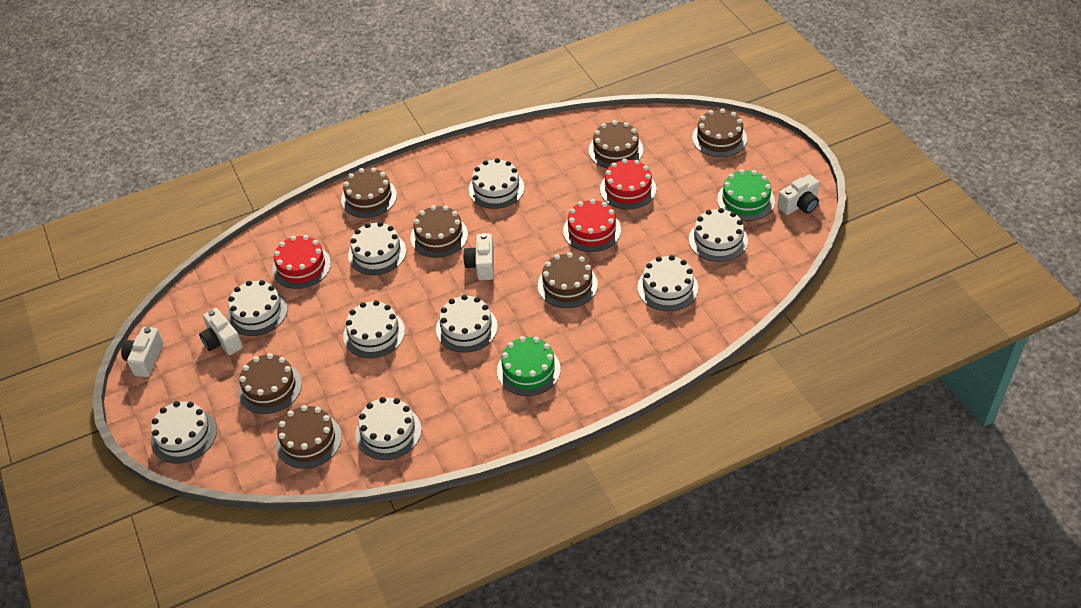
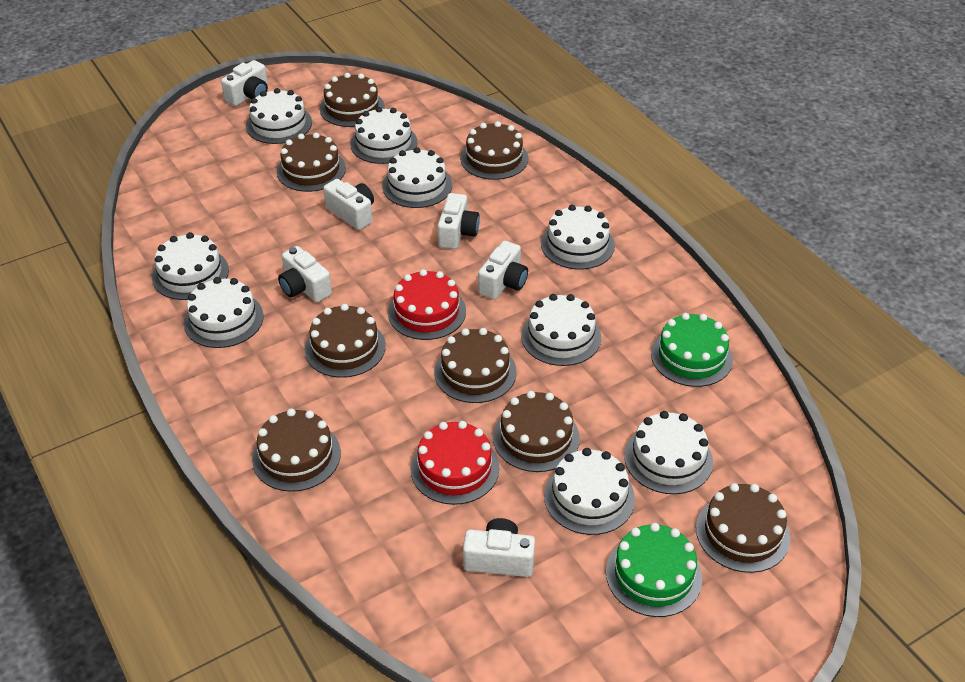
brown cake: [238,353,302,414] [276,405,342,469] [341,167,397,218] [410,205,468,258] [538,252,598,308] [589,120,643,169] [692,108,747,157] = 7 -> [252,408,341,492] [277,133,346,192] [305,304,386,378] [320,73,385,127] [434,328,517,403] [460,121,528,180] [493,391,580,472] [696,483,790,573] = 8
red cake: [272,235,331,289] [563,199,621,252] [600,159,656,210] = 3 -> [388,269,466,340] [411,421,499,505] = 2
white camera: [121,327,164,377] [199,308,243,355] [463,233,494,280] [777,174,820,215] = 4 -> [221,60,268,106] [278,246,332,303] [323,179,374,230] [438,193,480,249] [463,518,535,577] [478,241,528,300] = 6

